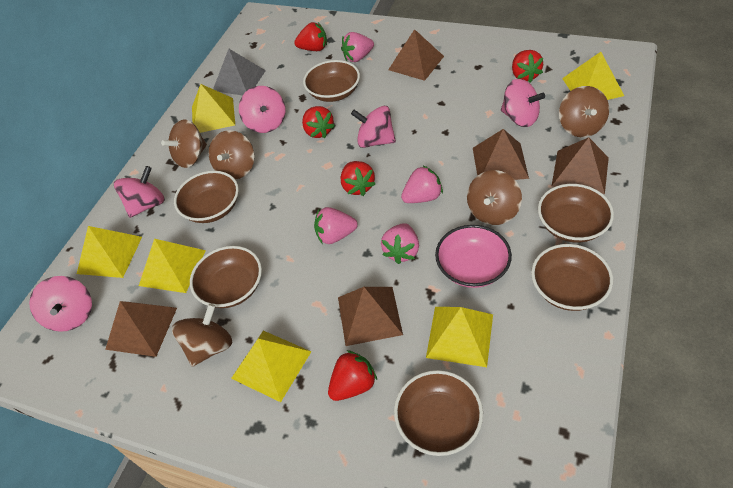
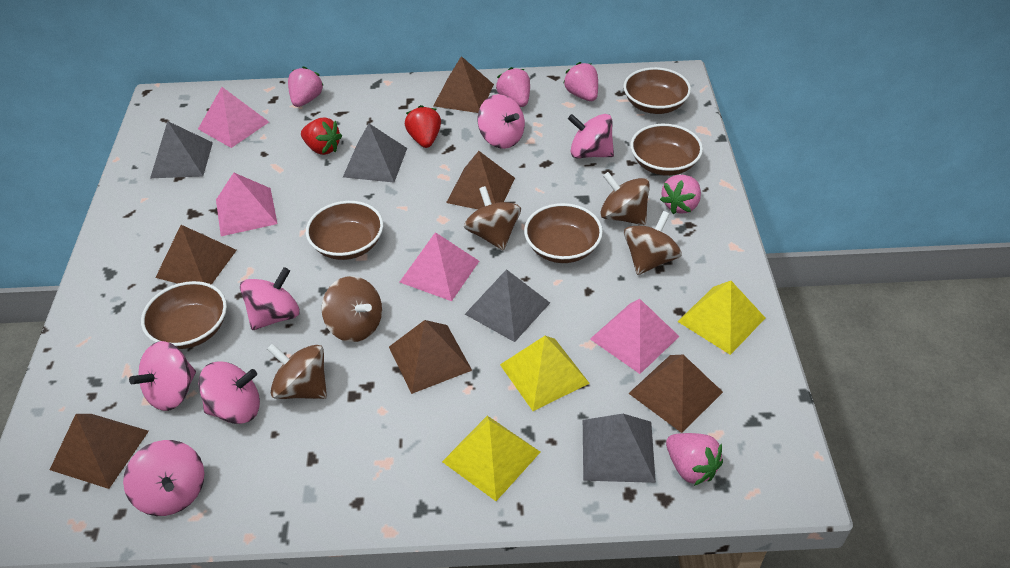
brown bowl: [174,171,239,223] [190,246,262,308] [303,60,360,102] [394,370,483,456] [531,244,613,311] [538,184,614,243] = 6 -> [141,281,227,349] [306,201,383,260] [524,203,603,263] [623,67,691,114] [630,124,703,176] = 5
brown pyramid: [105,301,177,357] [338,287,403,346] [388,29,444,81] [473,129,529,180] [551,137,609,194] = 5 -> [50,414,149,489] [155,225,237,285] [389,320,472,394] [433,56,494,113] [446,151,515,209] [628,355,723,433] = 6
grey pyramid: [213,49,266,96] = 1 -> [150,121,213,178] [343,124,407,183] [465,269,550,342] [583,414,656,483] = 4
pink bowl: [435,225,512,288] = 1 -> none = 0
pink pyramid: none = 0 -> [198,87,269,148] [216,173,278,236] [400,232,479,301] [590,299,680,374] = 4
pink spinning top: [29,276,92,332] [114,166,165,218] [239,86,285,133] [351,106,396,148] [501,79,545,127] = 5 -> [123,440,205,516] [129,341,196,411] [198,361,260,424] [240,267,300,330] [478,94,525,149] [568,114,614,158] = 6
pink strawberry: [314,207,358,244] [341,32,374,62] [381,223,419,264] [401,165,443,203] = 4 -> [288,66,324,107] [496,67,530,107] [563,62,598,101] [660,175,701,214] [666,433,723,486] = 5
red strawberry: [294,22,327,51] [302,106,335,138] [328,350,377,401] [340,161,375,196] [512,50,543,82] = 5 -> [301,117,342,155] [405,105,441,148] = 2
yellow pyramid: [77,226,142,278] [139,239,206,293] [192,84,235,133] [231,331,311,402] [426,307,493,367] [562,52,624,100] = 6 -> [442,416,540,501] [500,336,590,411] [677,281,765,355] = 3

